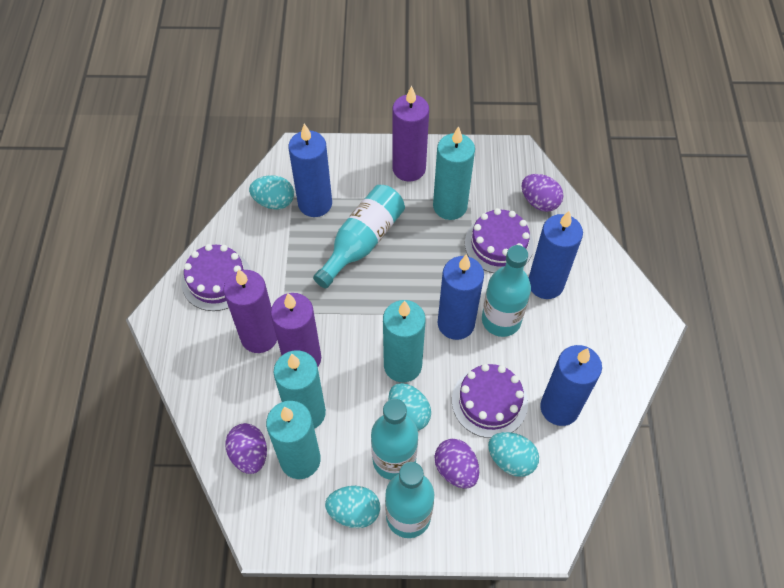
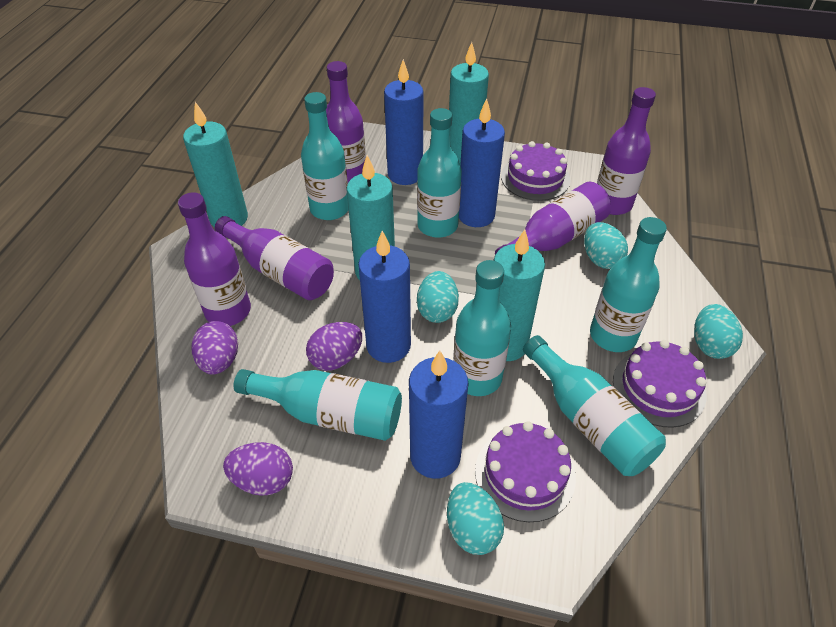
purple bottle: none = 0 -> [178,192,251,326] [215,216,334,300] [326,61,366,182] [495,182,611,255] [597,87,656,215] = 5
purple candle: [223,269,277,353] [271,293,321,367] [392,86,429,181] = 3 -> none = 0
turquoise bottle: [313,185,405,288] [371,399,418,480] [385,462,434,538] [482,245,531,337] = 4 -> [234,369,402,441] [301,92,349,220] [417,108,462,238] [453,260,511,396] [523,335,666,476] [590,217,667,352] = 6

